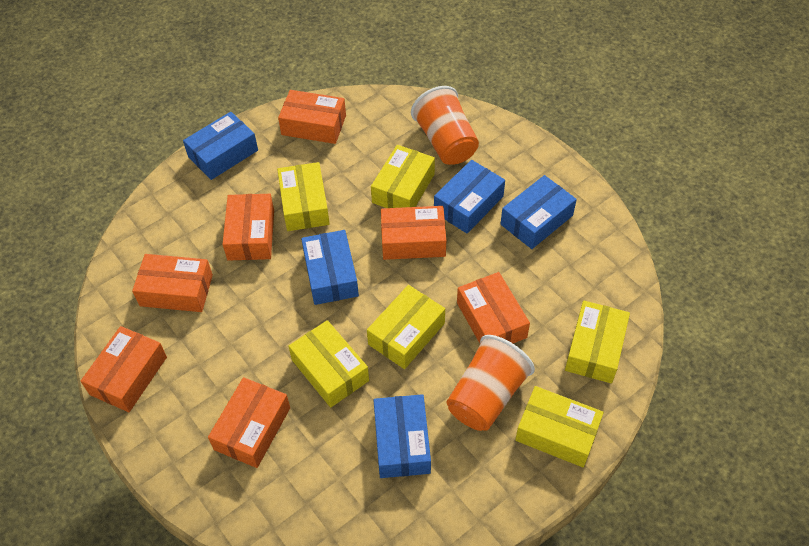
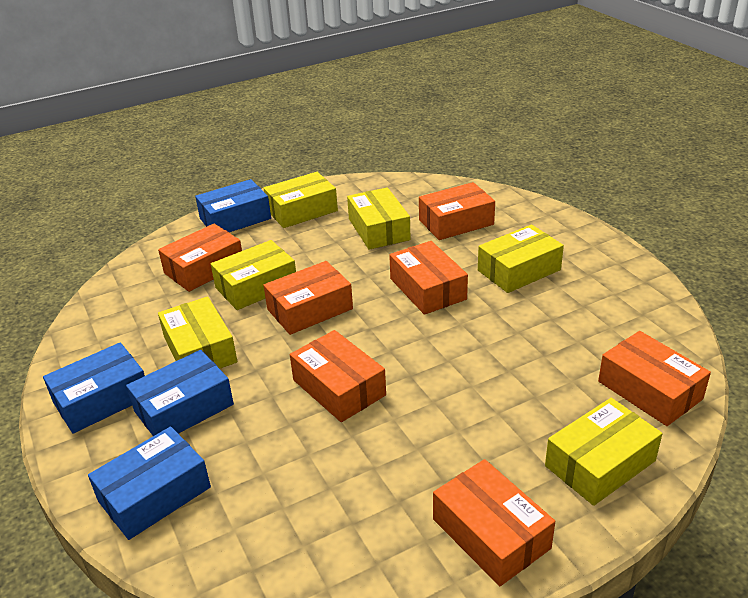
blue box: [183,112,258,180] [301,230,359,305] [374,394,431,478] [434,160,505,233] [501,175,577,249] = 5 -> [43,342,145,434] [88,426,211,540] [126,350,234,436] [195,179,271,232] = 4
orange cup: [411,86,479,165] [446,335,535,431] = 2 -> none = 0

